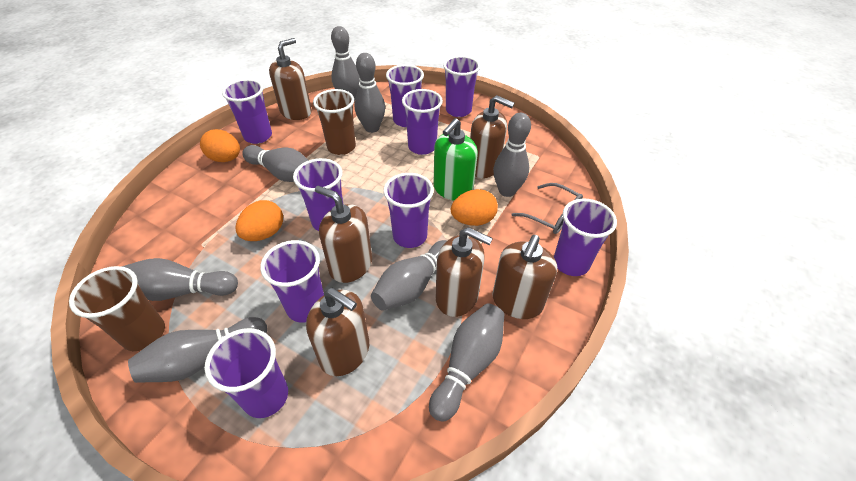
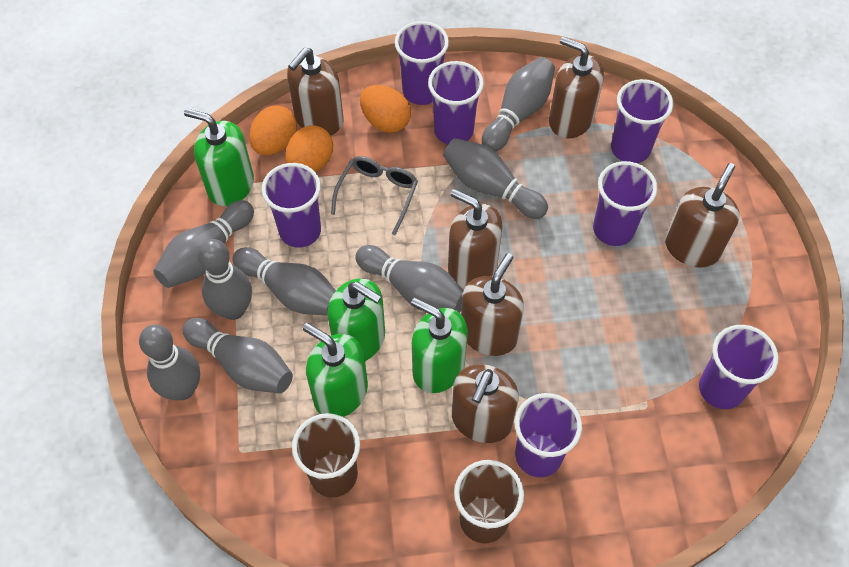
green soap dispenser: [434,118,478,201] = 1 -> [184,108,254,206] [303,323,368,417] [327,278,385,361] [411,298,468,393] = 4
purple cup: [204,328,288,418] [222,79,272,144] [260,240,324,323] [293,158,343,231] [383,173,434,248] [386,64,424,127] [402,89,443,155] [443,56,480,117] [554,199,617,276] = 9 -> [261,163,321,248] [395,21,449,105] [428,61,484,144] [515,393,582,477] [593,161,658,246] [611,79,673,163] [699,325,778,409] = 7

